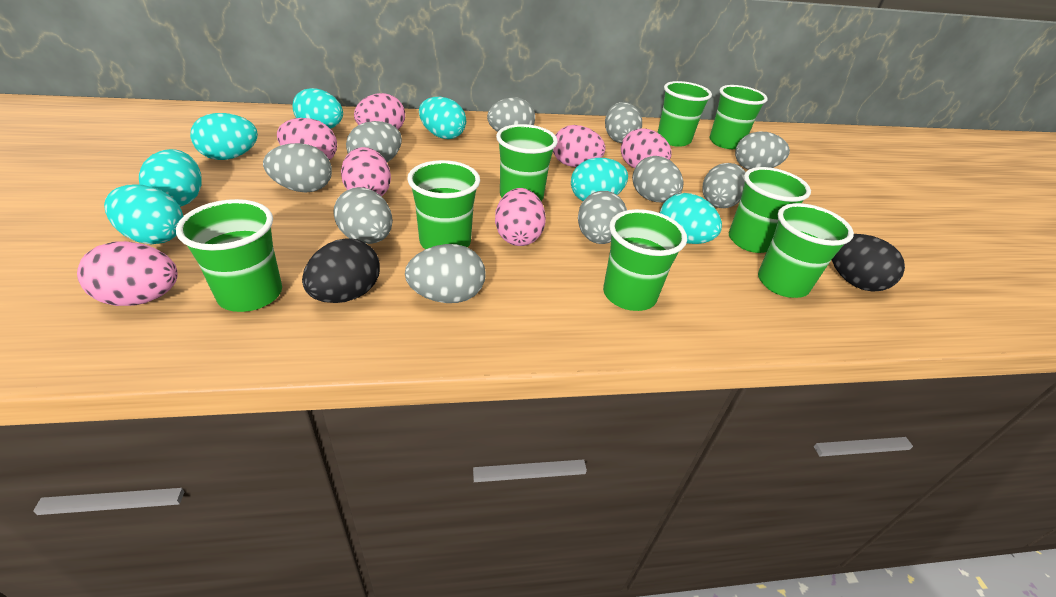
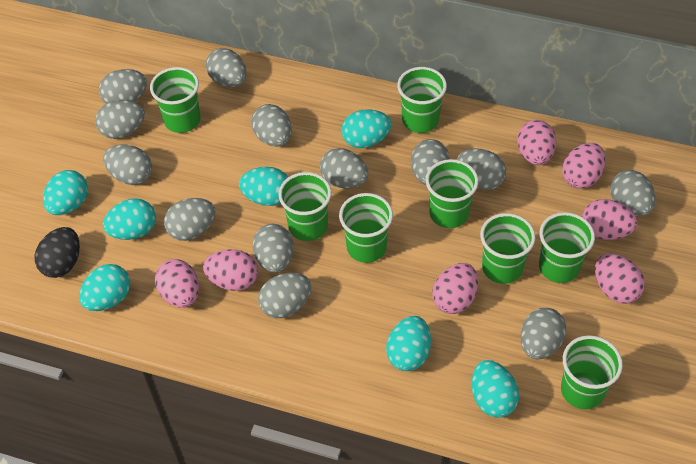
black egg: [302,238,380,303] [832,234,905,292] = 2 -> [35,227,80,278] = 1
grey egg: [263,143,332,193] [333,187,393,244] [346,121,402,162] [405,244,486,303] [487,97,535,132] [578,191,627,244] [605,102,642,143] [632,156,683,202] [702,163,745,208] [735,132,790,169] = 10 -> [95,100,145,139] [99,69,147,104] [103,144,152,185] [164,198,216,241] [206,48,247,87] [251,104,292,147] [252,224,294,273] [258,273,311,318] [320,148,368,189] [411,139,449,185] [456,148,506,190] [521,308,567,360] [610,170,656,216] = 13

